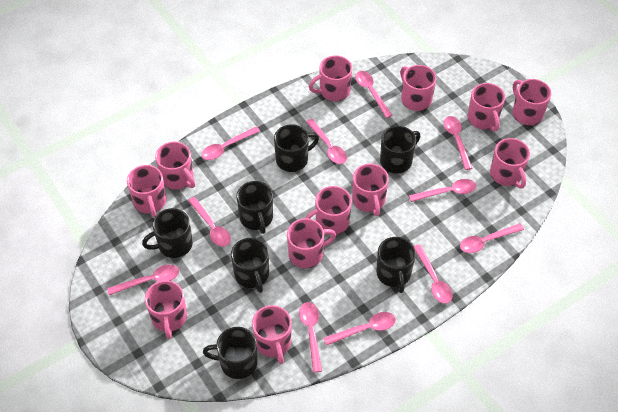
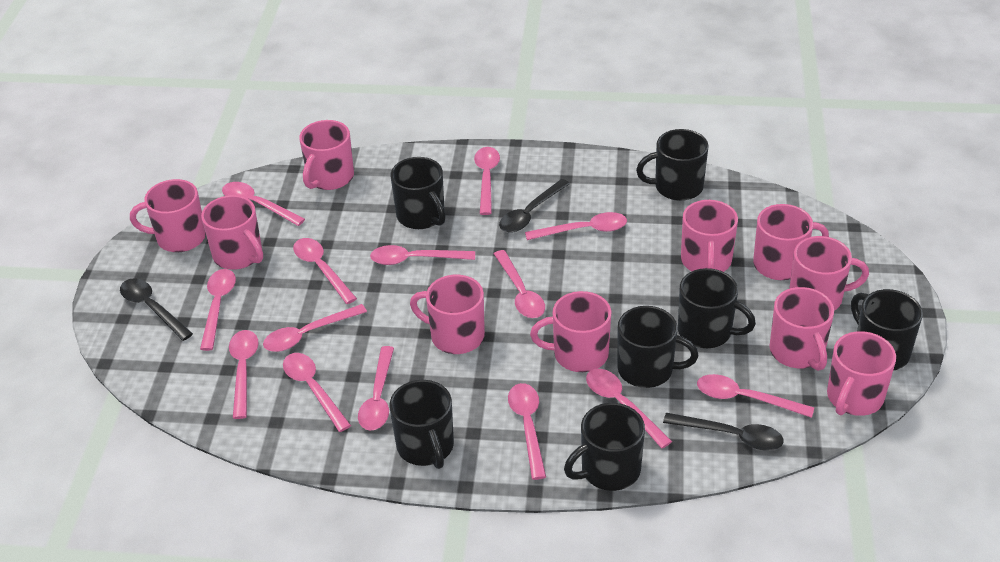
black spoon: none = 0 -> [120,278,193,341] [499,179,570,233] [663,413,784,451] = 3
pink mug: [127,165,167,217] [145,280,187,339] [155,142,195,190] [252,305,292,364] [287,218,336,268] [305,186,352,235] [309,55,352,101] [352,164,389,216] [400,65,437,111] [467,83,505,132] [490,138,530,188] [512,79,551,125] = 12 -> [130,179,206,252] [201,195,263,270] [299,120,354,190] [410,275,485,354] [530,291,611,372] [681,200,738,272] [753,204,829,280] [769,287,834,371] [789,236,869,311] [827,331,896,416] = 10
pink spoon: [107,265,179,295] [188,197,231,247] [201,127,260,160] [299,302,322,373] [306,119,347,164] [323,312,396,346] [355,71,393,118] [409,179,476,202] [414,244,452,304] [444,116,472,170] [460,223,524,253] = 11 -> [200,269,236,351] [222,182,305,226] [229,330,259,419] [263,304,367,352] [283,353,351,432] [293,238,357,304] [358,346,394,431] [370,245,475,265] [474,147,500,215] [494,250,545,318] [508,383,546,480] [525,212,627,240] [586,369,672,449] [697,374,814,418] = 14

